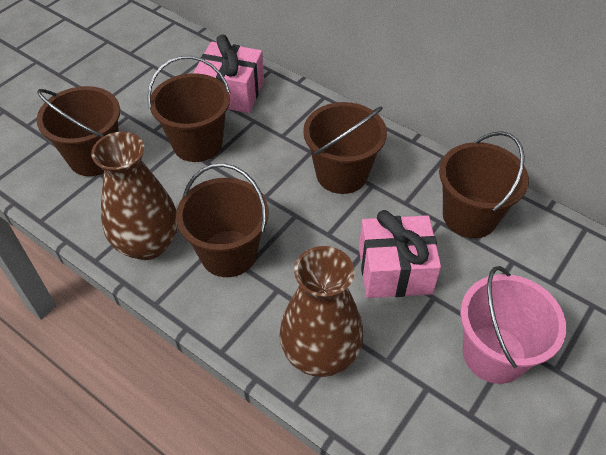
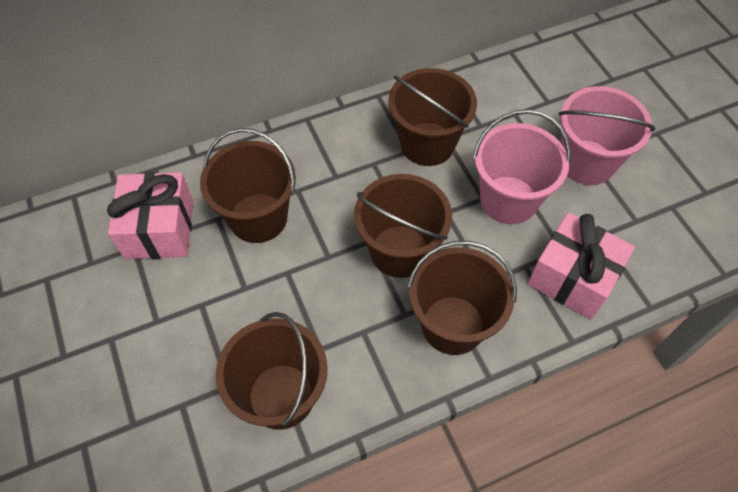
brown vase: [91,132,178,260] [279,246,363,377] = 2 -> none = 0
pink bucket: [460,266,566,384] = 1 -> [473,109,571,224] [559,86,655,185] = 2

